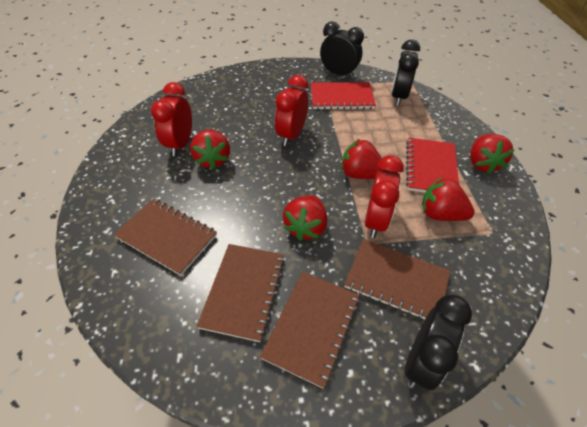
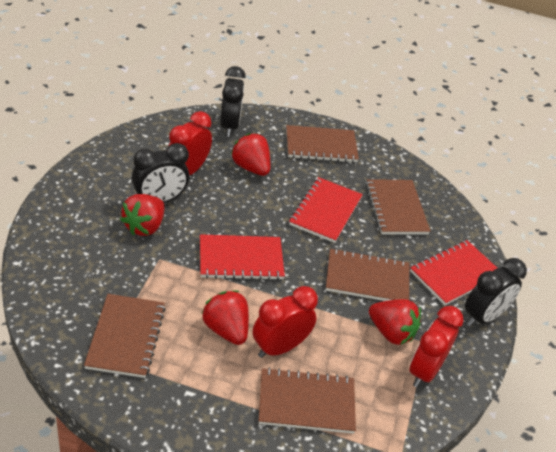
brown notebook: [114,198,217,276] [196,244,285,342] [260,272,360,389] [344,239,450,319] = 4 -> [84,294,166,378] [259,367,356,434] [286,125,359,163] [326,248,409,301] [366,179,430,235] = 5
red notebook: [311,82,376,110] [406,138,459,193] = 2 -> [200,234,285,280] [289,177,363,243] [410,240,497,306] = 3
red strawberry: [190,130,230,169] [283,195,327,241] [341,139,382,179] [422,177,475,221] [470,134,514,174] = 5 -> [120,194,164,236] [201,291,249,345] [231,133,271,176] [369,299,421,345] = 4

